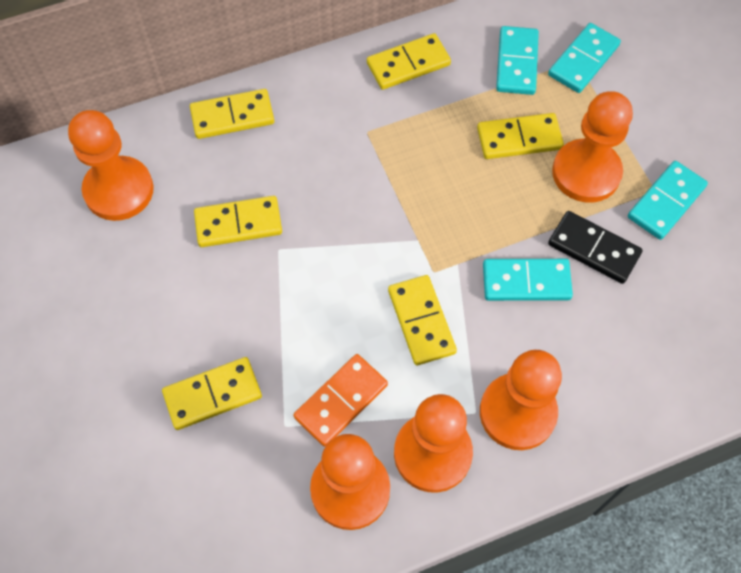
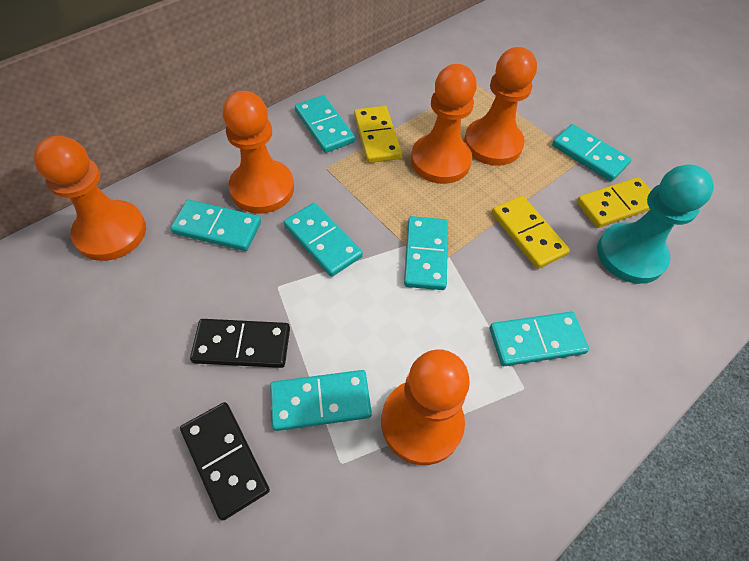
black domino: [548,211,643,284] = 1 -> [180,402,270,521] [190,319,290,368] = 2
orange domino: [294,354,388,447] = 1 -> none = 0
turquoise domino: [483,259,573,301] [496,26,539,95] [548,23,621,93] [628,161,708,240] = 4 -> [171,200,261,251] [270,370,372,431] [284,203,363,277] [295,95,355,153] [404,216,448,290] [490,312,589,366] [552,124,632,182] = 7
turquoise pawn: none = 0 -> [597,164,714,284] = 1
yellow domino: [162,357,262,430] [190,89,274,139] [194,196,282,247] [367,33,451,90] [388,275,457,366] [477,113,564,159] = 6 -> [354,106,402,163] [492,196,570,269] [577,177,651,228] = 3

